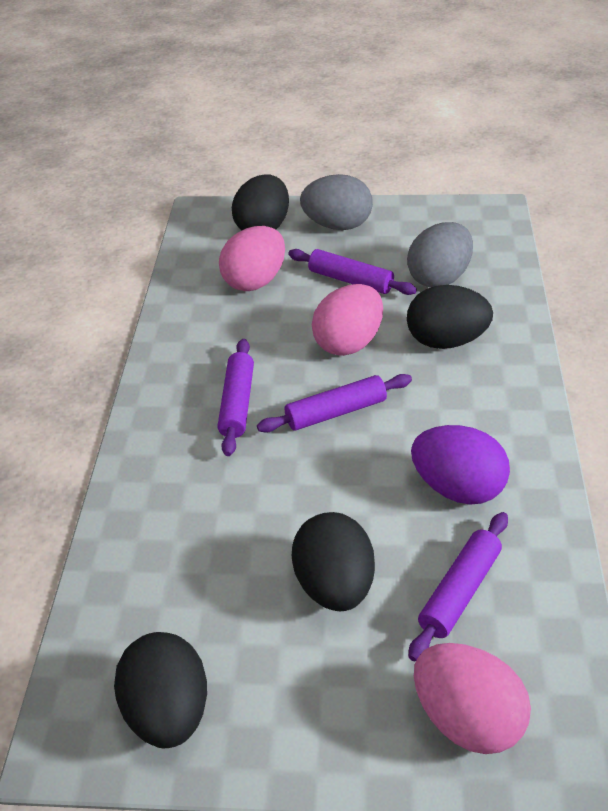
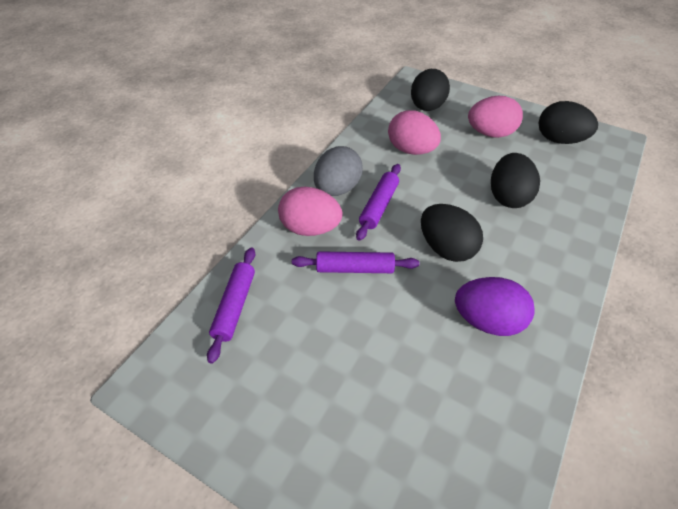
grey egg: [300,174,373,230] [407,222,473,288] = 2 -> [314,146,363,196] = 1
purple rolling pin: [218,339,254,456] [257,374,412,433] [288,249,417,295] [408,512,508,661] = 4 -> [207,247,256,364] [292,251,419,273] [356,164,401,241] = 3

